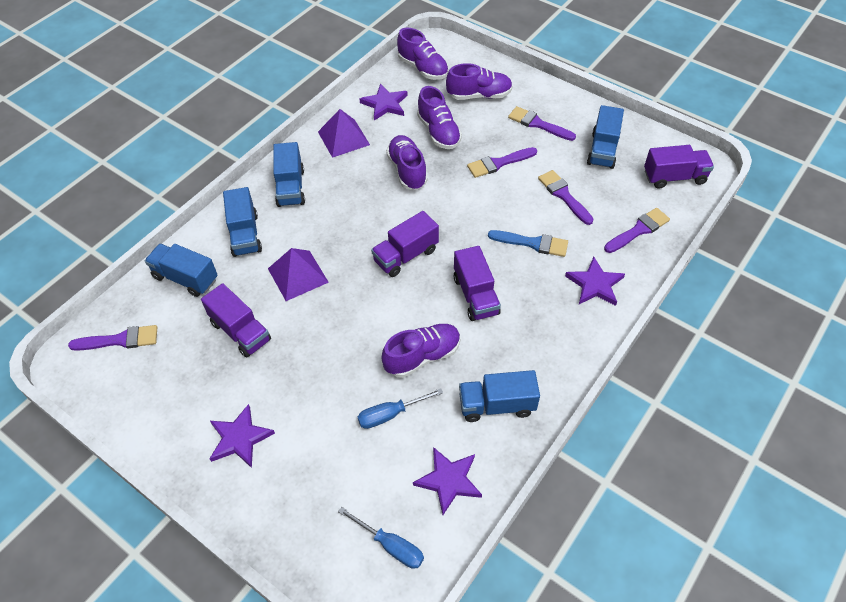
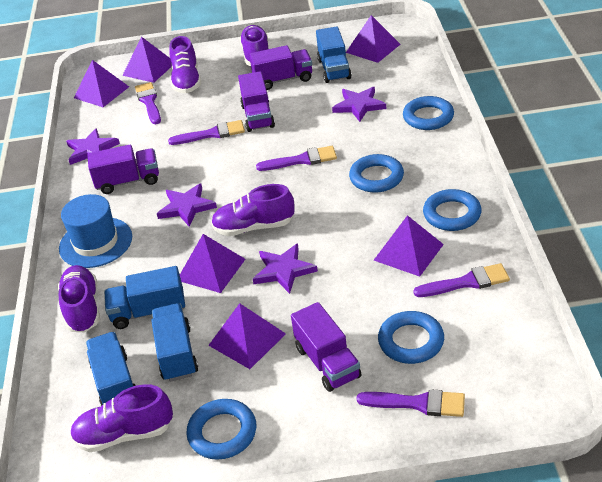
blue brush: [488,230,568,257] = 1 -> none = 0
blue hat: none = 0 -> [59,194,132,268] = 1
blue ring: none = 0 -> [186,399,256,460] [349,154,404,193] [378,311,444,364] [403,96,454,130] [423,189,482,231] = 5
blue screwdriver: [338,507,424,569] [358,388,443,429] = 2 -> none = 0
blue truck: [145,244,218,297] [223,187,262,257] [273,142,305,207] [459,370,540,422] [587,105,624,169] = 5 -> [86,332,136,406] [104,266,185,329] [151,303,198,382] [316,27,352,83] = 4
purple pyramid: [268,248,329,301] [318,109,370,158] = 2 -> [74,60,129,107] [122,37,172,83] [180,234,246,293] [208,303,286,369] [346,15,401,63] [374,215,444,277] = 6

